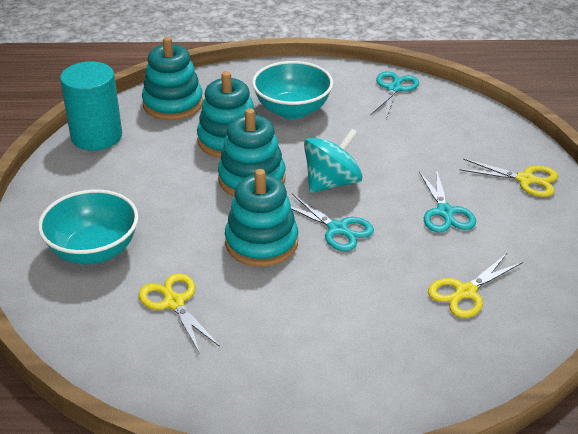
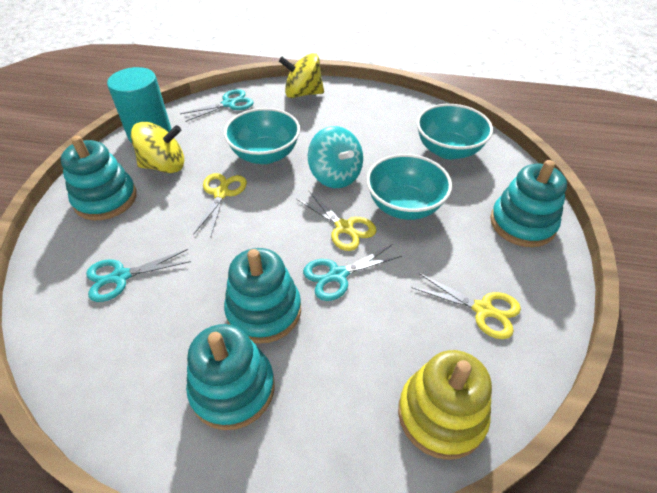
turquoise bowl: [38,189,139,264] [252,61,333,119] = 2 -> [224,108,300,164] [366,154,452,220] [417,104,493,159] = 3
yellow spinning top: none = 0 -> [131,122,184,173] [279,53,324,98] = 2
yellow stacking toy: none = 0 -> [398,350,492,460] = 1

